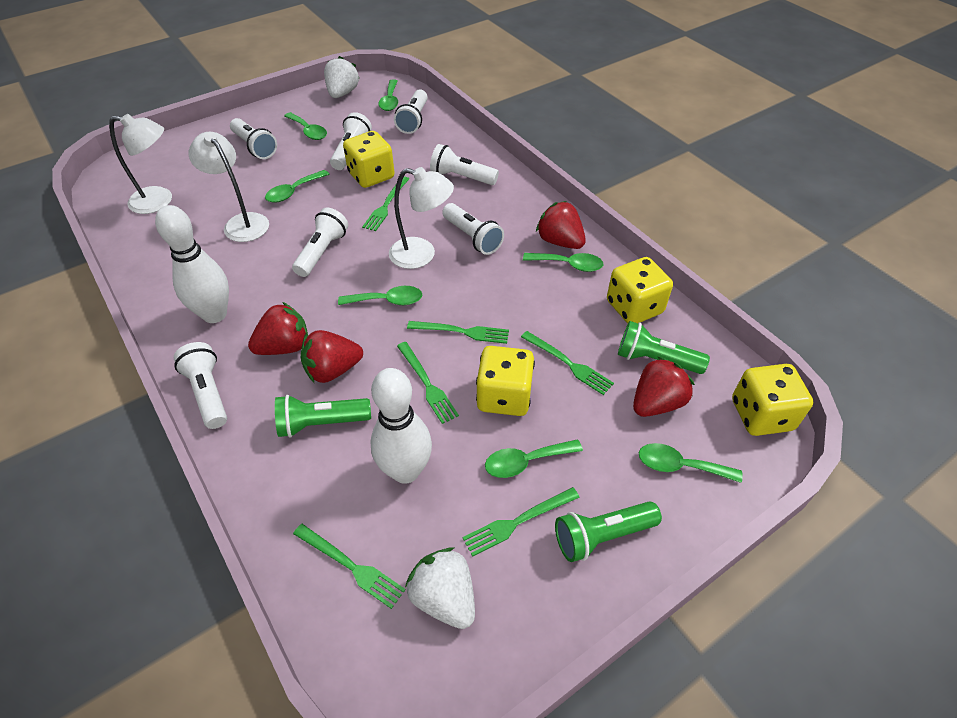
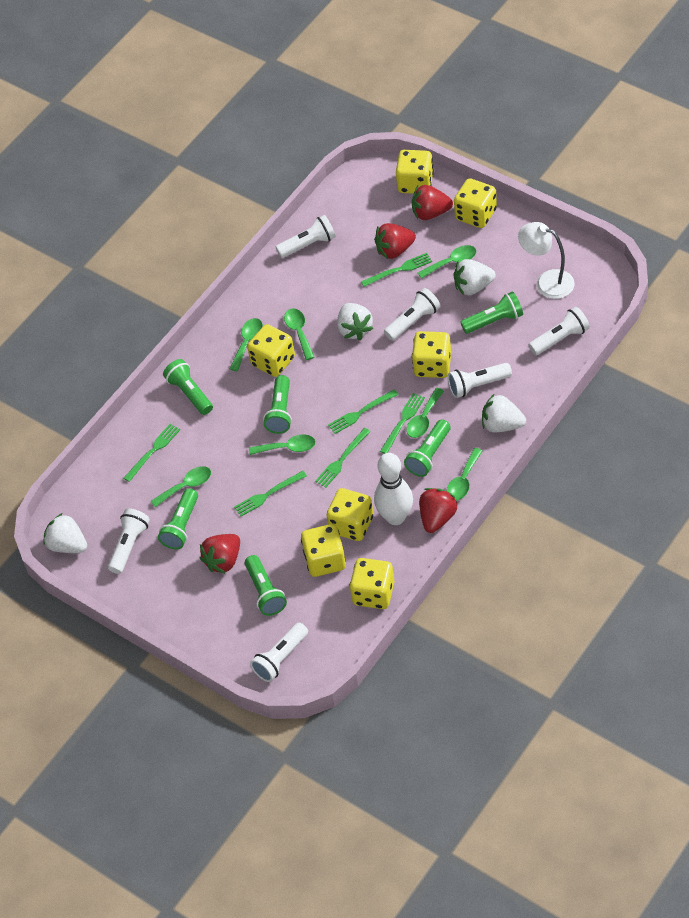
green flashlight: [275,395,371,438] [555,501,662,562] [618,321,710,374] = 3 -> [158,488,198,549] [163,359,213,415] [245,555,287,616] [263,375,292,434] [404,419,451,477] [460,291,523,334] = 6
white bowling pin: [155,205,229,323] [370,368,432,484] = 2 -> [374,453,413,525] = 1
white flashlight: [174,342,227,429] [230,118,277,159] [292,208,348,277] [330,112,372,170] [394,89,428,134] [430,144,499,185] [442,203,504,255] = 7 -> [108,509,150,574] [250,623,308,682] [276,215,336,258] [384,288,440,341] [448,363,512,398] [529,307,590,355] = 6
white lamp: [109,114,172,214] [189,132,269,242] [389,167,454,269] = 3 -> [518,222,574,299] = 1
white strawberry: [324,56,360,98] [405,547,475,629] = 2 -> [43,513,87,553] [337,303,373,340] [454,259,496,295] [482,394,526,432] = 4
yellow dice: [343,131,395,188] [476,346,535,416] [607,257,673,323] [732,364,813,436] = 4 -> [247,324,295,377] [301,524,346,577] [326,488,373,541] [350,558,394,609] [396,150,434,194] [412,331,451,378] [454,178,497,228] = 7

